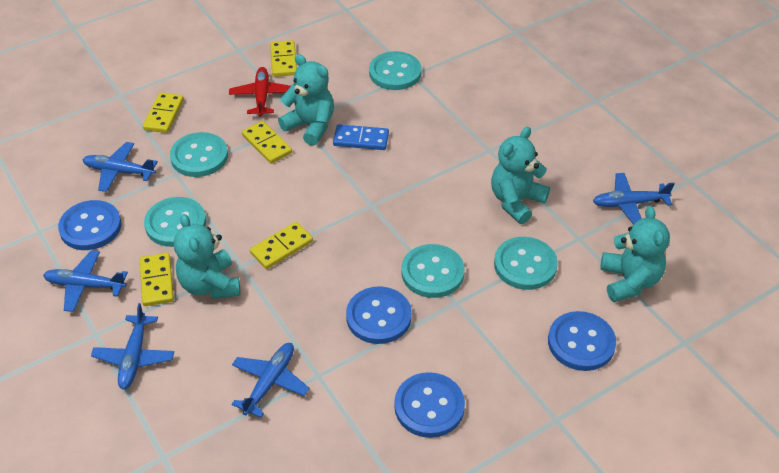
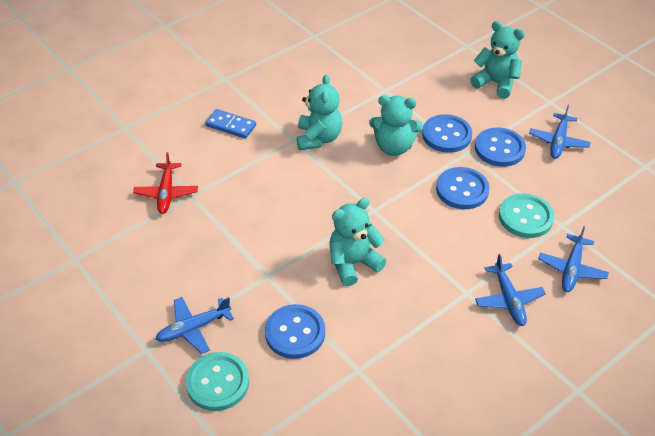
blue plane: [43,251,128,312] [83,142,158,192] [91,303,174,390] [231,343,309,418] [593,173,675,224] = 5 -> [156,297,234,354] [475,254,546,326] [529,105,591,159] [538,226,609,292] = 4
turquoise button: [144,197,206,247] [170,132,228,177] [369,51,422,90] [401,244,465,298] [494,237,558,290] = 5 -> [186,352,249,411] [499,193,554,238] = 2
yellow domino: [140,253,174,306] [143,92,184,133] [242,121,292,164] [250,222,313,269] [270,40,297,77] = 5 -> none = 0

